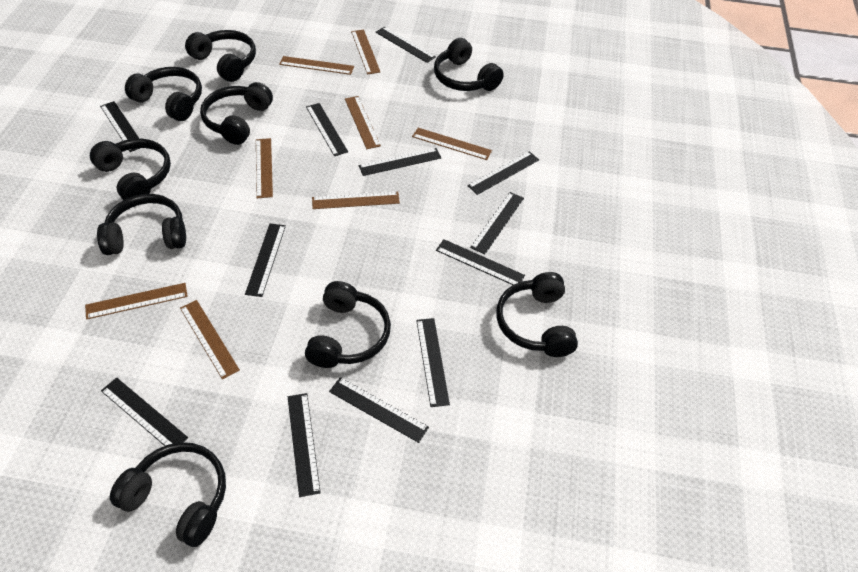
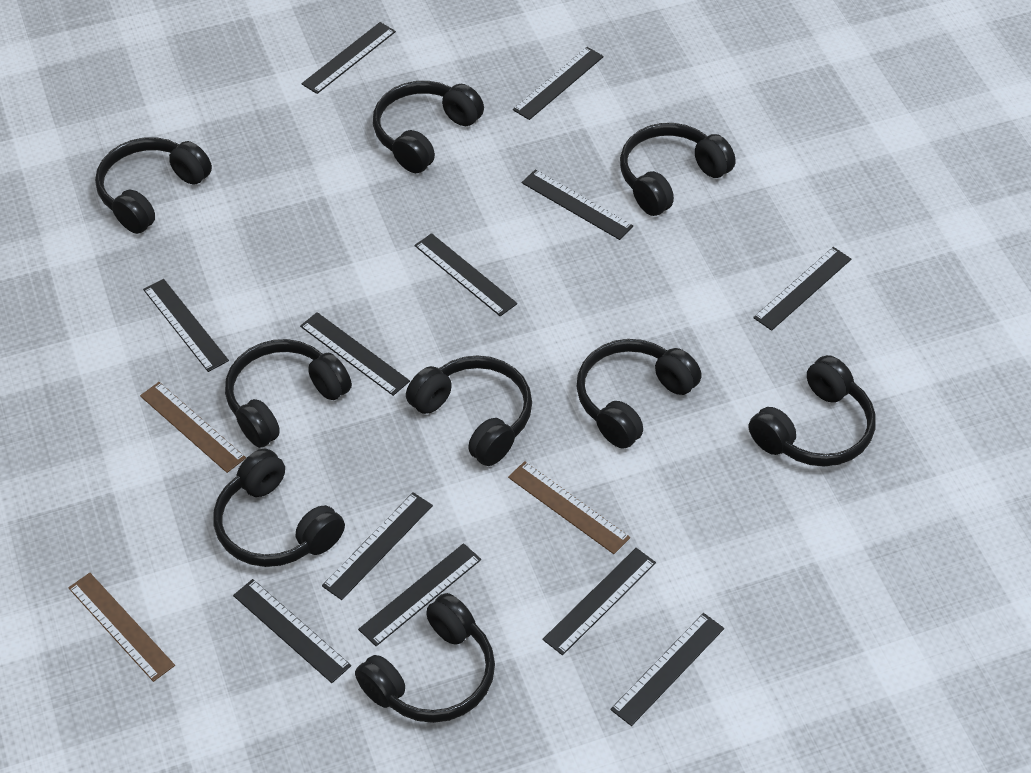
brown ruler: [85,283,188,320] [180,300,240,379] [256,138,273,198] [279,56,354,75] [312,191,400,209] [345,96,381,149] [351,30,380,74] [412,128,492,160] = 8 -> [68,573,175,682] [140,382,246,473] [508,461,630,554] = 3

